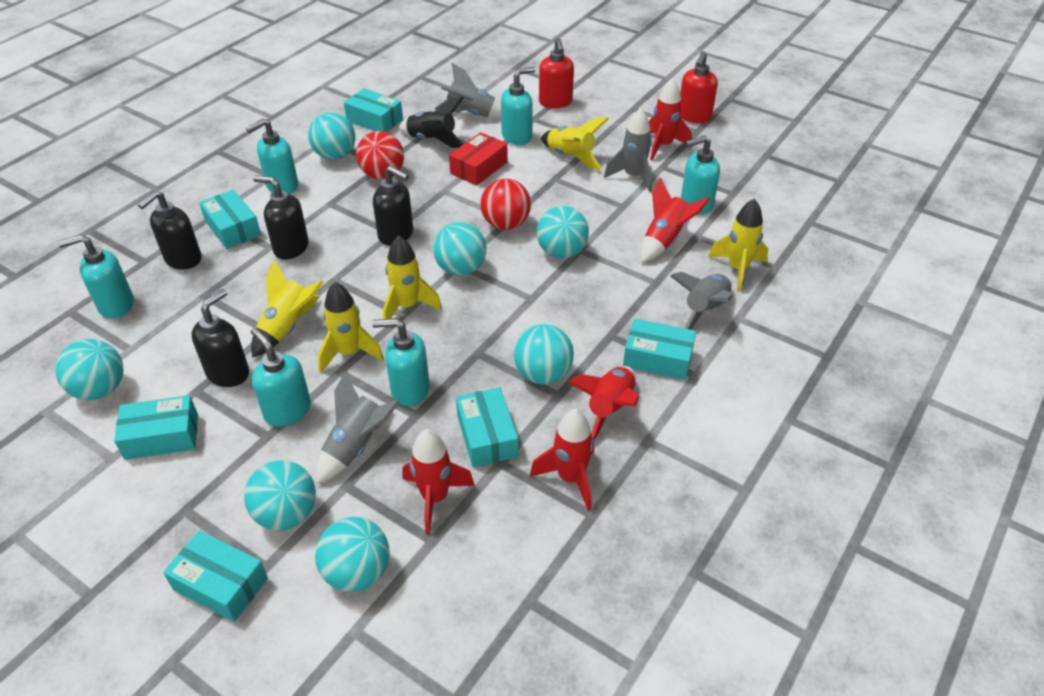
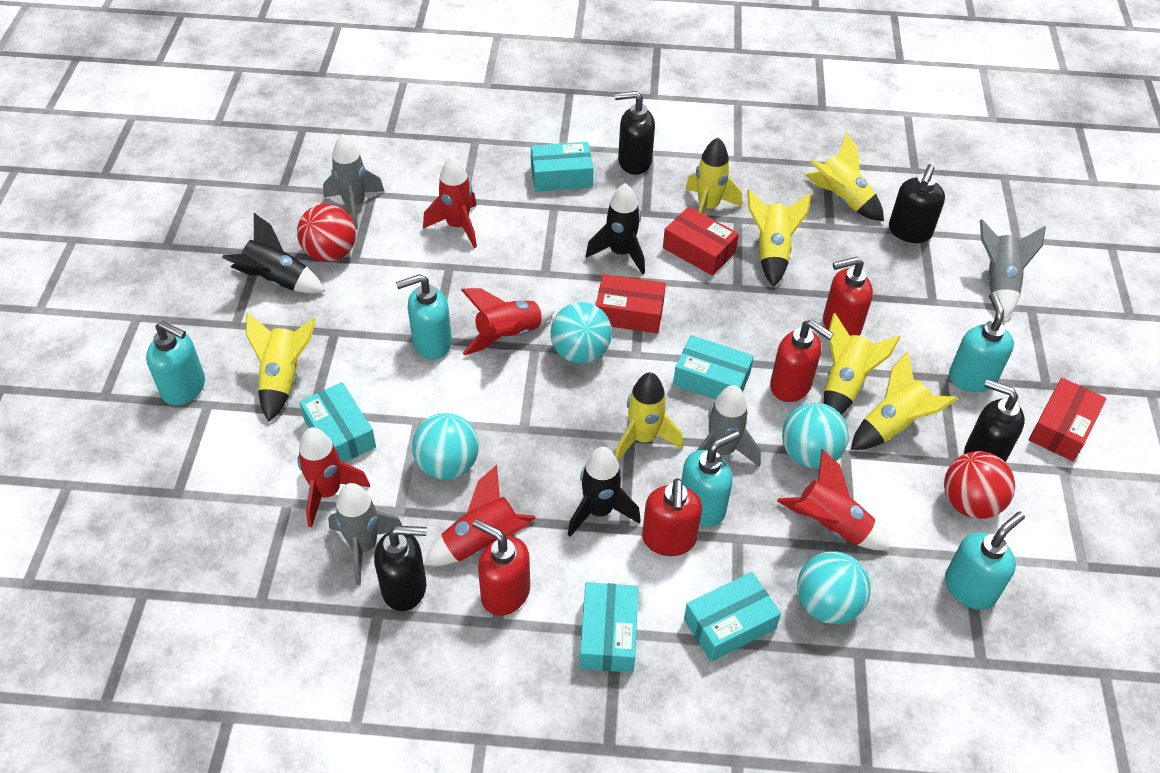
black rocket: [398,96,464,148] = 1 -> [222,213,325,293] [567,447,641,537] [586,183,645,275] = 3
red box: [449,132,508,186] = 1 -> [596,274,666,333] [663,207,739,276] [1029,378,1106,461] = 3
red soap dispenser: [539,38,574,108] [680,52,718,123] = 2 -> [472,519,530,616] [642,478,702,556] [770,320,834,402] [823,257,873,336] = 4
turquoise ball: [55,339,124,400] [244,460,316,530] [308,112,355,160] [315,517,390,592] [433,222,486,276] [513,324,574,384] [537,206,589,259] = 7 -> [412,413,479,480] [550,302,612,364] [782,403,849,468] [797,551,871,624] = 4
turquoise box: [114,395,198,460] [163,531,268,622] [199,189,261,249] [344,88,403,132] [456,387,518,467] [623,318,696,380] = 6 -> [299,382,376,462] [531,142,593,192] [579,582,638,673] [673,335,754,400] [684,572,781,662] = 5
turquoise soap dispenser: [58,234,134,318] [246,119,298,194] [251,327,311,427] [372,318,430,406] [501,67,535,145] [681,136,720,215] = 6 -> [146,321,205,406] [396,274,452,359] [681,431,740,527] [945,512,1025,610] [949,293,1014,392] = 5
yellow rocket: [251,260,323,357] [318,282,384,373] [383,235,442,319] [541,117,609,171] [708,199,768,292] = 5 -> [246,312,316,422] [615,372,683,461] [686,137,742,214] [747,189,811,287] [805,132,884,221] [824,313,901,415] [851,351,958,450] = 7

